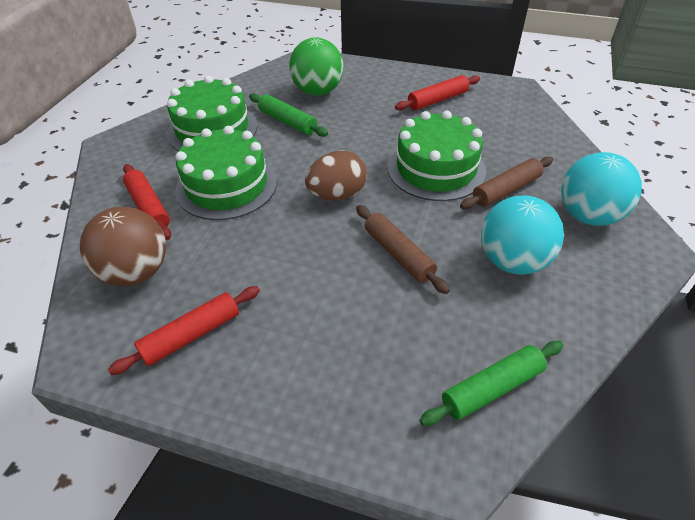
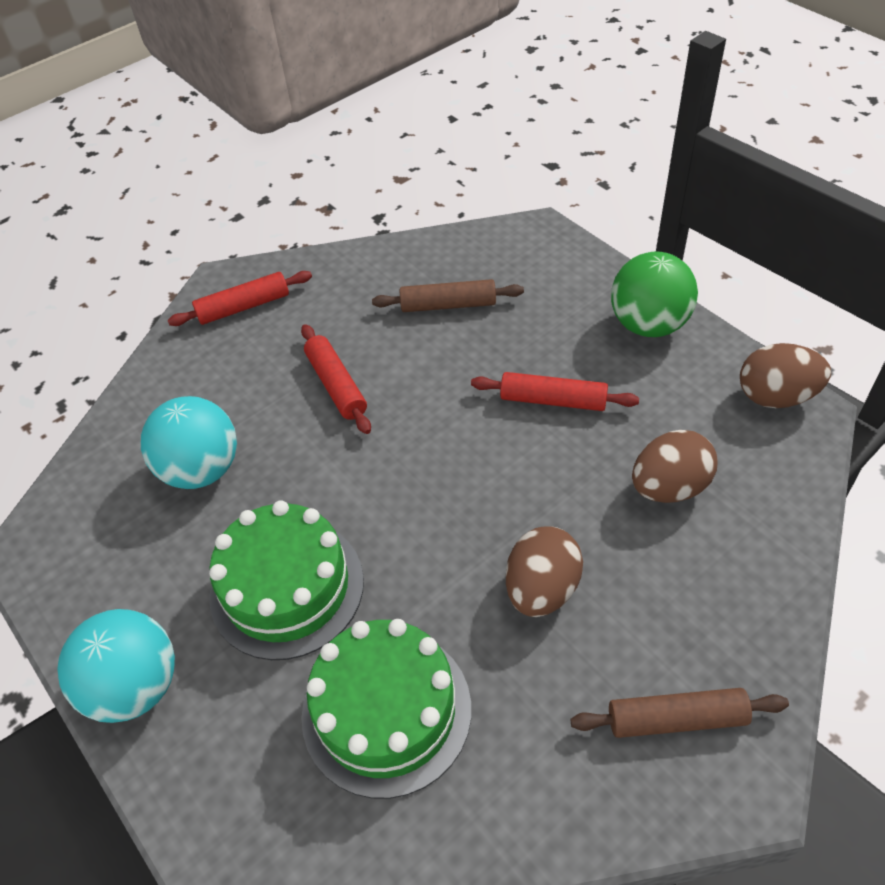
brown ball: [80,207,166,286] = 1 -> none = 0
brown egg: [305,151,367,201] = 1 -> [506,526,583,617] [632,430,717,503] [740,343,831,408] = 3
green cake: [167,76,258,151] [175,126,277,220] [387,111,486,201] = 3 -> [209,500,364,660] [302,619,471,799] = 2
green rolling pin: [249,93,328,137] [419,341,563,426] = 2 -> none = 0

